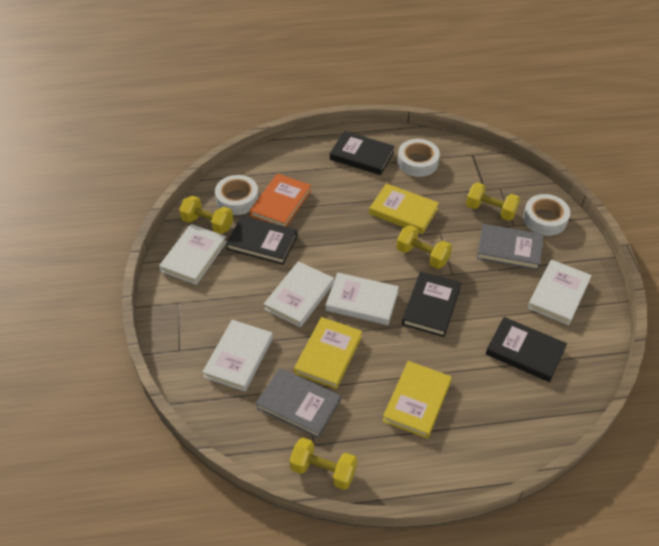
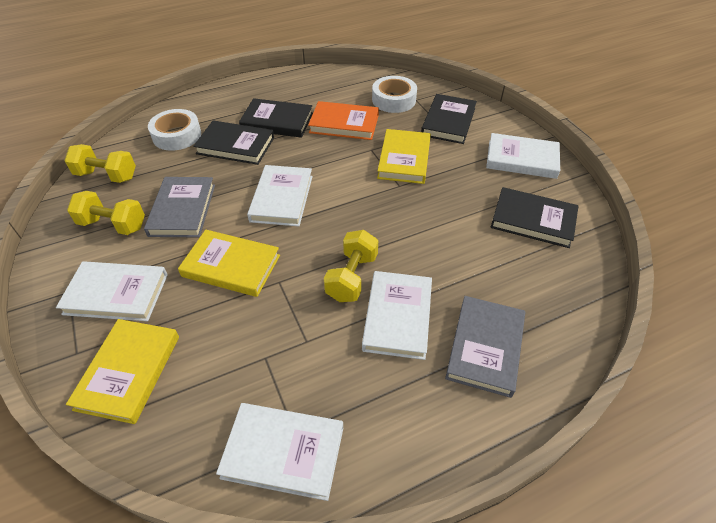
white tape: [215,175,259,215] [398,139,440,177] [523,194,570,236] = 3 -> [148,109,201,151] [372,76,417,113] = 2
yellow dumbbell: [179,196,233,234] [290,438,357,490] [396,225,452,269] [466,182,520,221] = 4 -> [64,144,136,183] [67,191,145,235] [324,230,378,302] = 3

